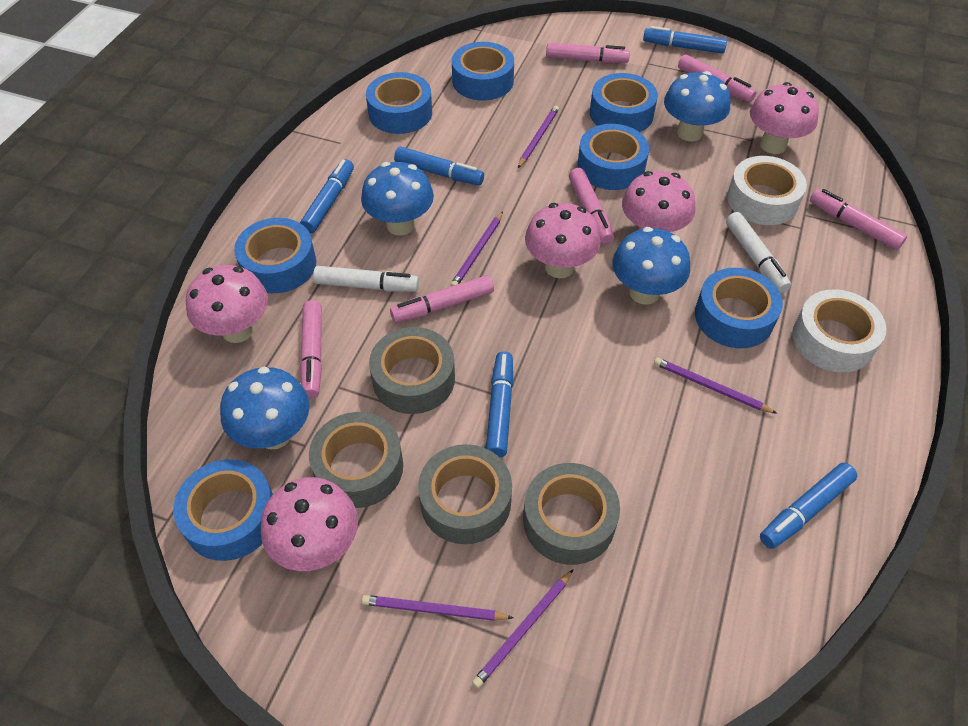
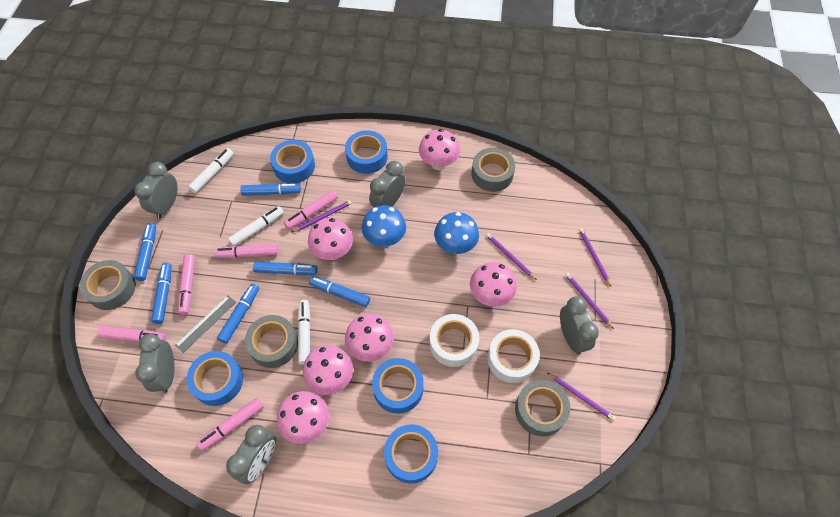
blue marker: [300,159,354,233] [394,147,484,185] [486,351,513,457] [643,26,727,54] [760,463,857,549] = 5 -> [134,223,156,281] [151,263,172,324] [217,284,259,344] [240,183,301,195] [253,261,317,275] [309,276,370,307] = 6
blue mushroom: [220,366,310,449] [361,162,434,236] [612,227,690,305] [664,71,731,142] = 4 -> [362,205,406,247] [434,212,479,254] = 2
blue tape: [173,459,273,561] [234,218,316,293] [366,72,432,134] [452,42,514,100] [577,124,649,190] [590,73,658,132] [695,268,783,348] = 7 -> [187,351,243,406] [270,140,315,183] [345,130,388,174] [372,358,424,414] [384,424,438,484] = 5
grey clock: none = 0 -> [134,162,178,219] [135,334,175,393] [226,425,276,484] [369,161,406,207] [560,296,599,354] = 5
grey ruler: none = 0 -> [175,295,236,353] = 1
pink marker: [300,300,322,398] [390,275,494,323] [546,43,630,63] [569,168,614,245] [678,55,757,102] [810,189,907,250] = 6 -> [97,326,166,342] [178,254,195,315] [196,398,264,451] [214,244,278,258] [284,190,338,229] = 5
pink mushroom: [186,265,268,343] [261,477,358,571] [525,203,601,278] [622,171,696,232] [750,82,819,154] = 5 -> [277,391,329,444] [303,345,353,395] [308,218,353,260] [345,314,394,362] [419,129,460,170] [470,262,517,307] = 6
white marker: [313,266,419,292] [726,212,791,293] = 2 -> [188,148,234,193] [228,206,284,246] [298,300,310,365] = 3

